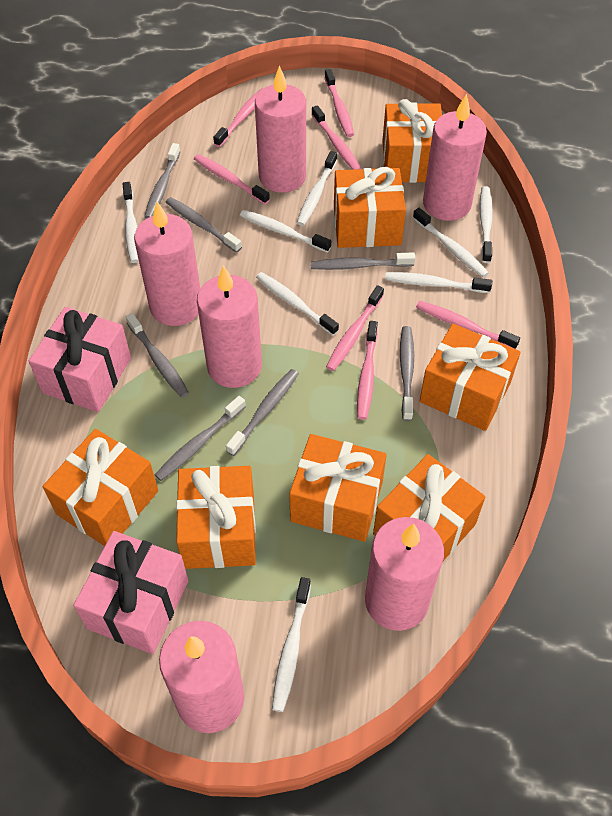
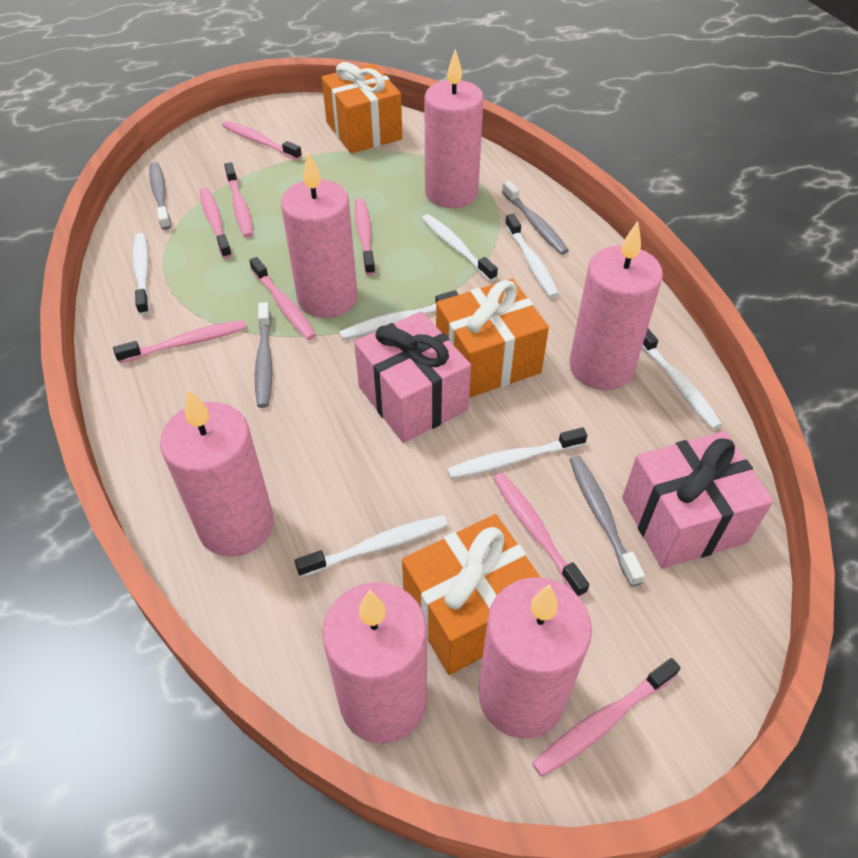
grey toothbrush: [126,313,189,398] [144,143,181,219] [155,396,246,481] [166,197,242,253] [226,369,299,456] [311,252,415,270] [400,326,414,421] = 7 -> [149,162,171,230] [255,302,272,408] [502,180,569,255] [570,456,645,587] = 4
orange gift: [42,429,158,546] [176,466,256,569] [289,434,387,542] [334,167,406,248] [373,454,485,561] [382,99,442,183] [420,324,521,431] = 7 -> [322,62,402,154] [402,514,540,675] [436,279,549,398] = 3
pink toothbrush: [194,154,270,204] [213,88,263,147] [311,105,361,170] [325,69,354,137] [326,285,384,371] [357,321,378,420] [416,301,520,349] = 7 -> [113,320,247,363] [199,188,232,259] [222,121,302,160] [224,162,253,238] [249,257,316,340] [355,198,375,275] [493,473,589,597] [532,658,680,777] = 8
white toothbrush: [123,182,139,263] [240,210,331,253] [256,272,339,336] [272,577,311,712] [297,151,337,226] [385,272,492,293] [413,208,489,278] [479,186,493,263] = 8 -> [133,233,150,315] [295,515,448,577] [339,290,459,340] [422,214,498,282] [447,427,587,479] [505,214,559,298] [642,329,722,429] = 7

